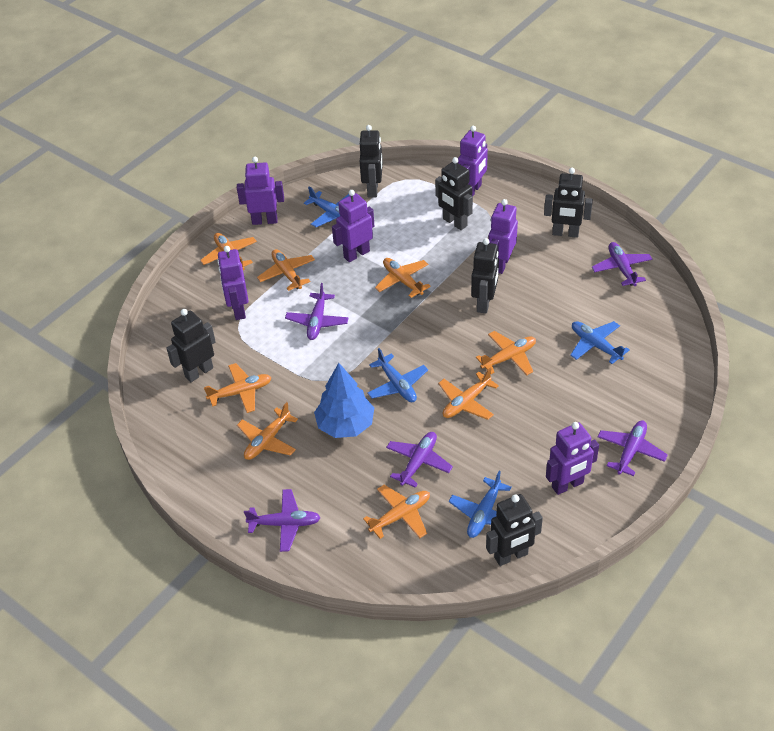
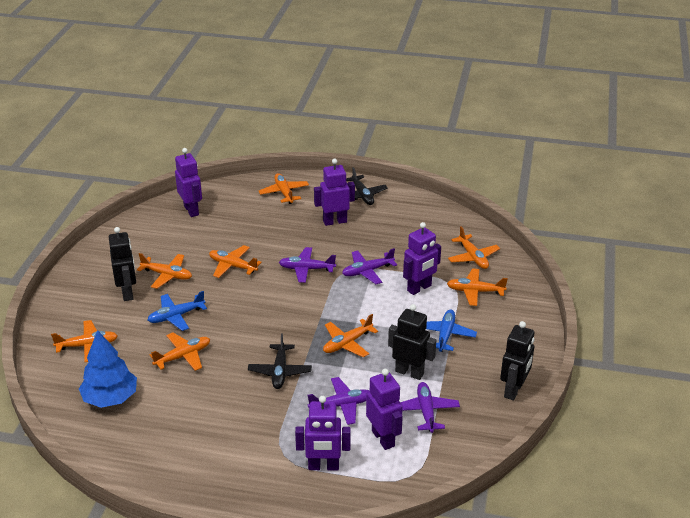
black plane: none = 0 -> [248,333,312,389] [346,167,388,205] = 2
black robot: [166,309,216,382] [360,125,383,198] [435,157,473,230] [471,238,499,313] [486,494,543,566] [544,168,593,238] = 6 -> [109,227,136,301] [388,304,436,380] [500,321,535,400] = 3
blue plane: [304,187,350,227] [367,348,428,402] [449,471,512,538] [570,321,629,364] = 4 -> [148,291,207,331] [426,310,477,352] = 2
purple plane: [244,489,321,552] [285,283,349,340] [386,432,453,488] [592,242,652,286] [597,420,668,476] = 5 -> [279,247,336,283] [308,377,370,425] [342,248,397,284] [400,382,460,433] = 4
purple robot: [217,246,249,320] [237,157,284,225] [332,190,374,262] [458,126,488,196] [489,199,518,274] [546,422,599,495] = 6 -> [175,148,202,217] [295,396,351,471] [314,159,355,226] [366,369,403,450] [403,222,441,295] = 5

